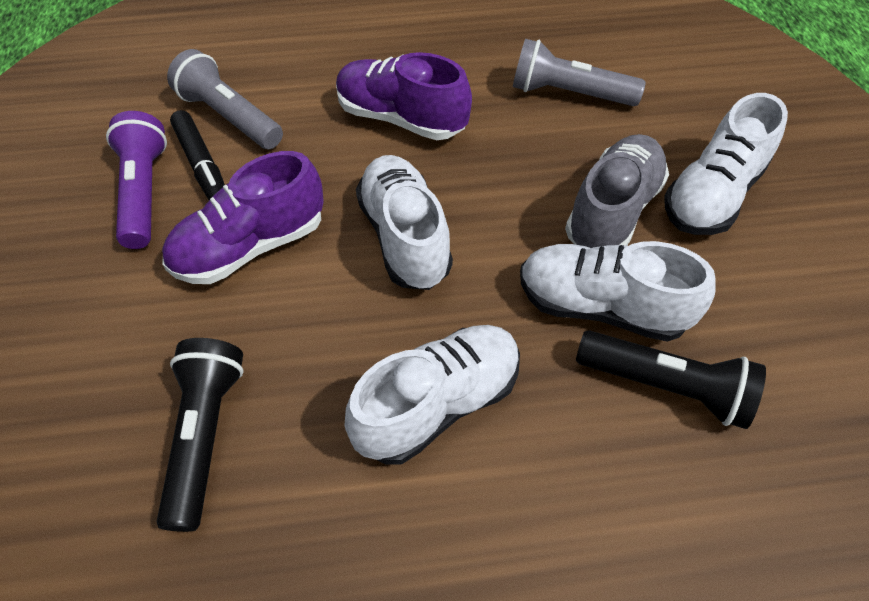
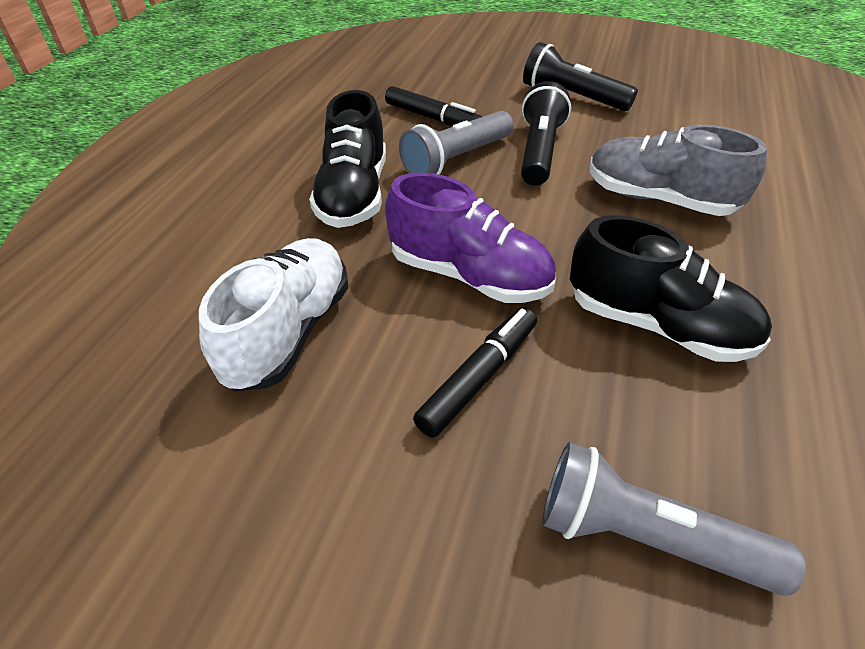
black marker: [170,110,225,200] = 1 -> [385,86,483,126] [413,307,537,438] = 2
black shoe: none = 0 -> [309,90,386,228] [570,215,772,362] = 2
purple flashlight: [106,111,167,249] = 1 -> none = 0
purple shoe: [162,151,324,284] [336,52,472,140] = 2 -> [385,173,556,303] = 1
white shoe: [345,325,520,465] [356,155,453,290] [520,241,716,342] [664,93,788,235] = 4 -> [199,238,348,392] = 1

